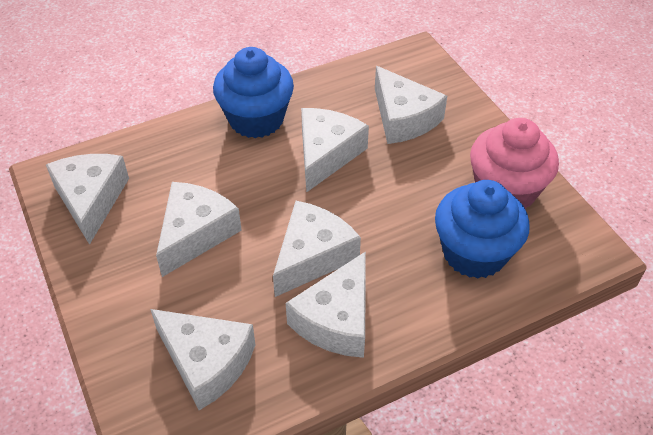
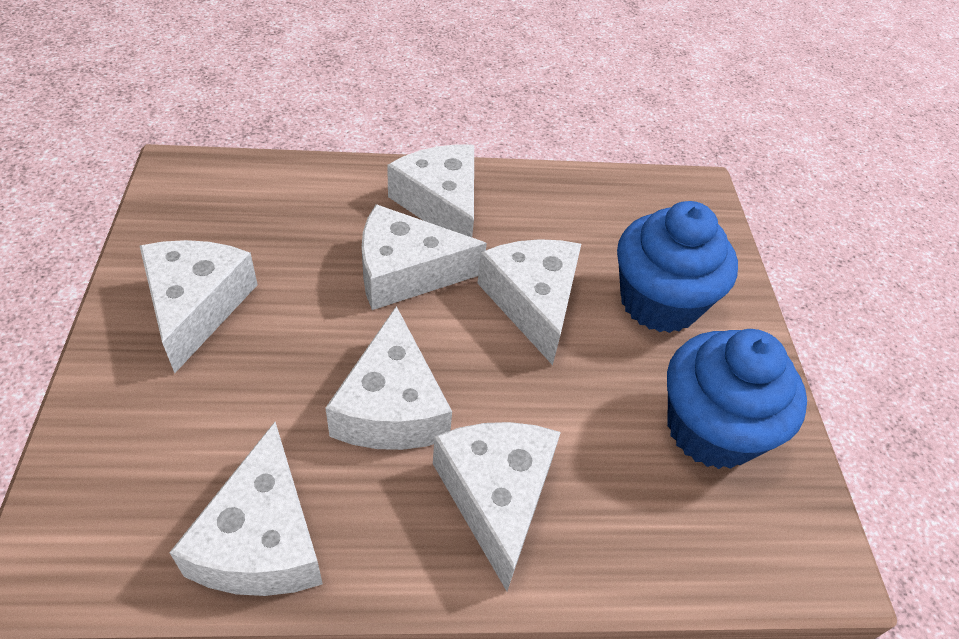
pink cupcake: [470,118,559,209] = 1 -> none = 0

